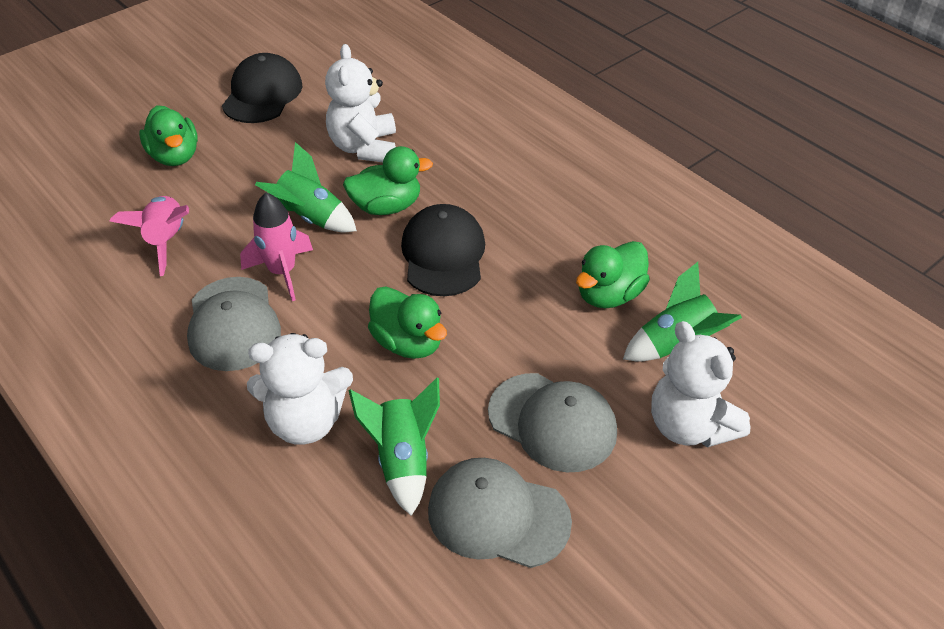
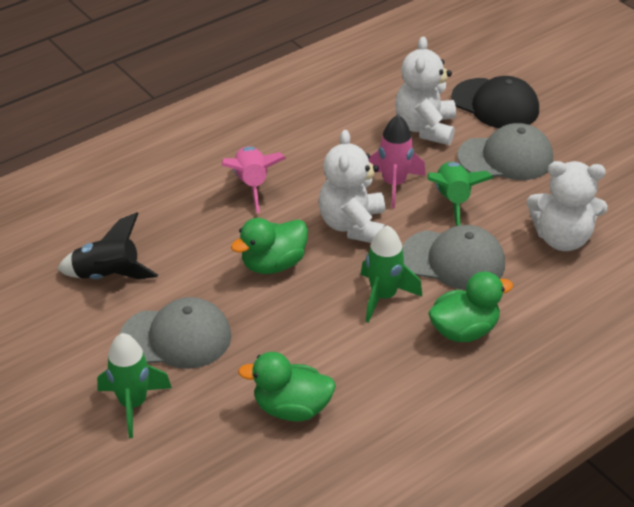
black cap: [222,53,302,123] [401,204,485,296] = 2 -> [451,76,539,128] = 1
black rocket: none = 0 -> [57,212,158,279] = 1
green duck: [139,105,198,166] [343,146,433,215] [368,286,447,359] [576,241,650,308] = 4 -> [231,218,308,274] [238,352,336,422] [428,272,513,342] = 3

